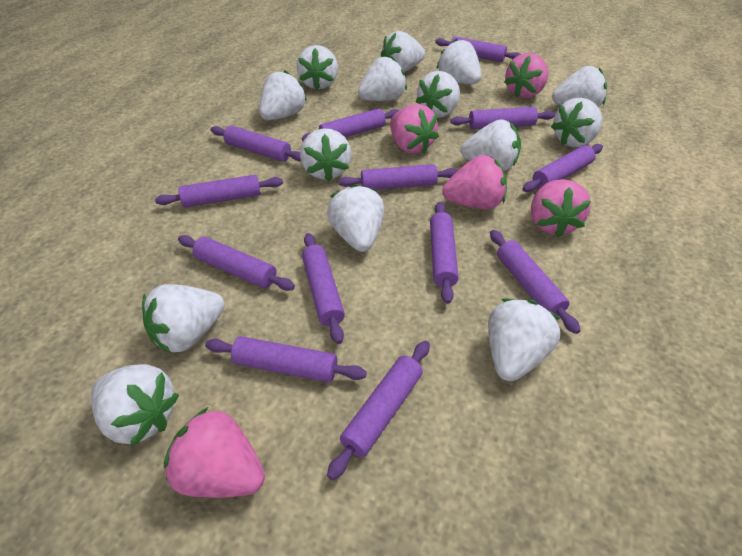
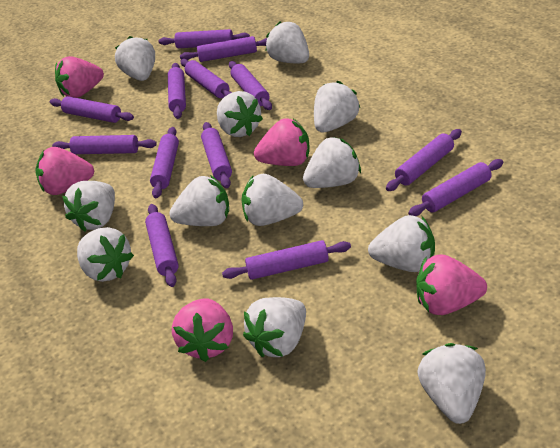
white strawberry: [91,364,179,447] [142,284,225,353] [259,70,307,120] [296,45,338,90] [300,128,351,181] [327,184,384,252] [358,56,407,101] [381,31,425,72] [415,71,460,118] [436,39,481,84] [461,119,521,171] [488,298,560,381] [551,98,602,147] [552,66,607,108] = 14 -> [62,181,115,232] [77,227,134,282] [115,36,155,81] [169,175,229,226] [217,91,263,137] [241,174,303,226] [243,297,306,357] [265,22,309,63] [303,137,361,188] [314,81,360,132] [368,215,435,272] [417,343,486,424] = 12

